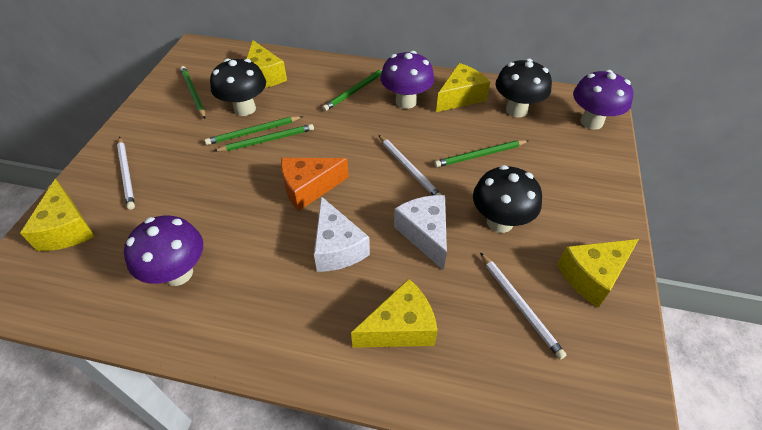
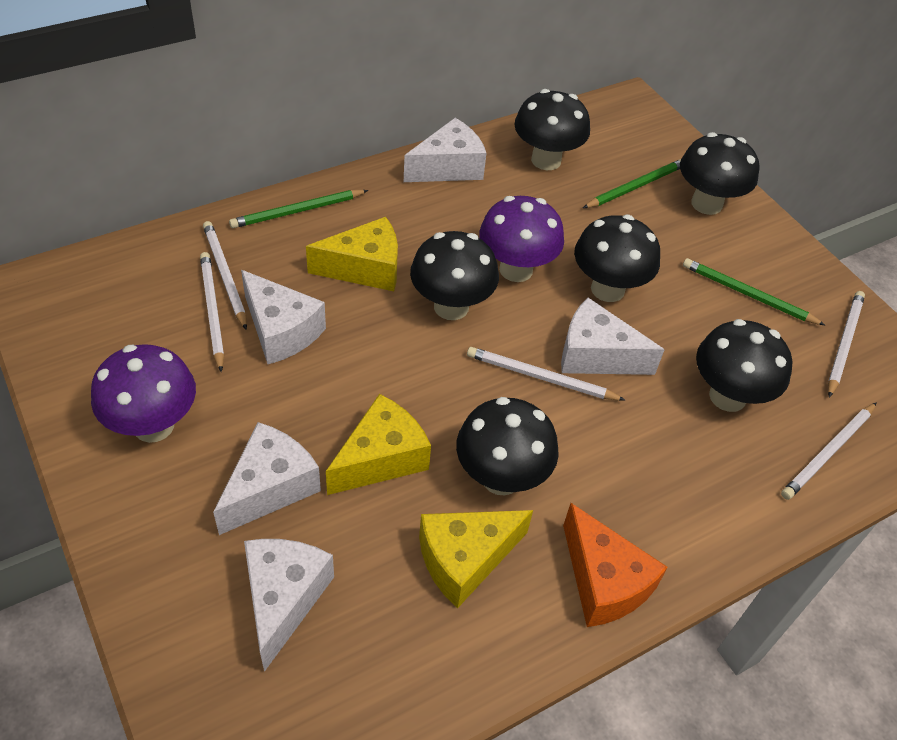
black mushroom: [210,58,266,116] [473,165,542,233] [495,59,552,117] = 3 -> [410,231,499,320] [456,397,559,495] [514,89,590,170] [574,215,660,302] [680,132,759,215] [696,319,792,412] = 6
green pencil: [180,66,205,119] [205,116,303,145] [214,124,314,152] [322,69,382,111] [434,140,528,167] = 5 -> [229,190,368,228] [583,159,681,208] [683,258,825,325] = 3
purple mushroom: [124,216,203,286] [380,51,434,109] [573,70,634,130] = 3 -> [91,344,196,443] [479,196,564,282] = 2
white cheese: [314,196,370,272] [394,195,447,270] = 2 -> [213,422,321,535] [241,270,326,364] [244,539,334,672] [404,118,486,182] [561,298,665,375] = 5
white pencil: [117,137,135,210] [379,135,442,195] [480,252,566,359] = 3 -> [200,252,224,372] [203,221,247,330] [467,347,625,401] [781,402,877,500] [828,291,865,398] = 5
yellow cheese: [20,179,95,251] [246,40,287,88] [351,279,438,348] [436,63,490,112] [557,239,639,307] = 5 -> [306,217,398,291] [326,394,431,495] [419,510,533,608] = 3

